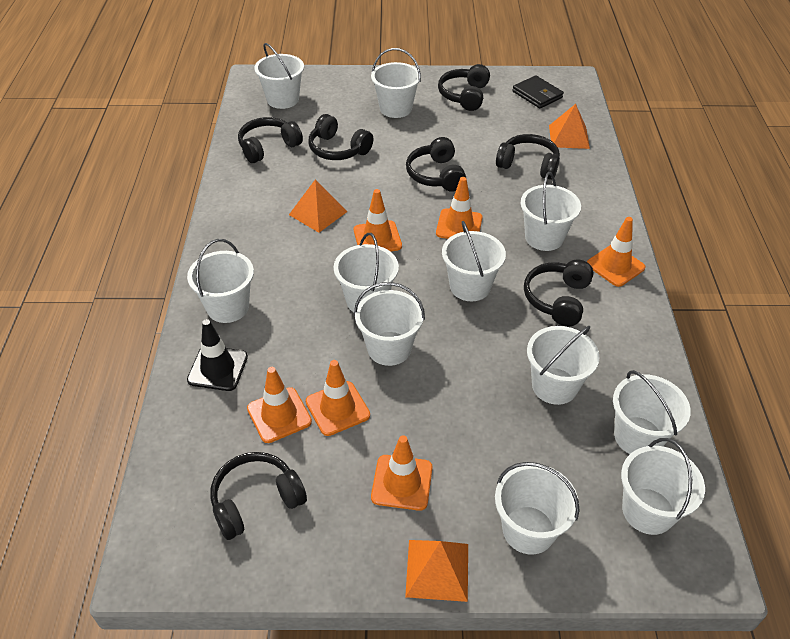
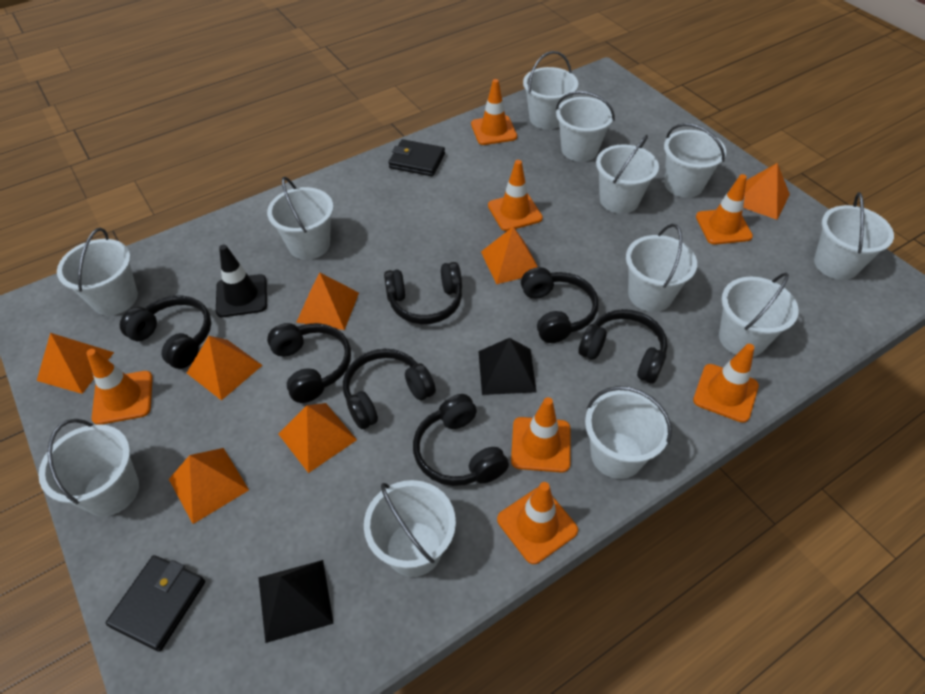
black pyramid: none = 0 -> [258,560,334,643] [478,338,536,395] = 2
black wallet: [512,75,564,108] = 1 -> [106,555,205,652] [388,139,445,176] = 2
orange pyramid: [289,179,348,233] [405,540,468,602] [549,104,590,149] = 3 -> [37,333,114,394] [169,448,249,524] [187,336,263,401] [278,403,357,473] [296,273,359,330] [481,227,538,284] [743,163,790,220] = 7
orange traffic cone: [247,367,312,443] [306,360,370,436] [354,189,402,252] [371,435,433,511] [436,177,482,239] [587,217,645,287] = 6 -> [86,349,153,425] [471,79,517,145] [488,160,543,231] [497,482,578,564] [511,397,570,473] [693,344,759,423] [696,174,753,245] = 7
white bucket: [187,239,254,323] [254,43,304,109] [334,233,399,312] [354,282,425,366] [371,48,421,118] [442,221,506,301] [495,462,580,554] [521,172,581,251] [527,326,600,405] [613,370,691,454] [621,438,705,535] = 11 -> [38,419,139,516] [57,228,138,315] [267,177,334,260] [364,480,456,577] [523,51,578,129] [556,91,615,162] [585,386,672,479] [596,135,659,214] [626,224,697,312] [664,123,726,198] [719,273,799,357] [814,192,894,280] = 12

